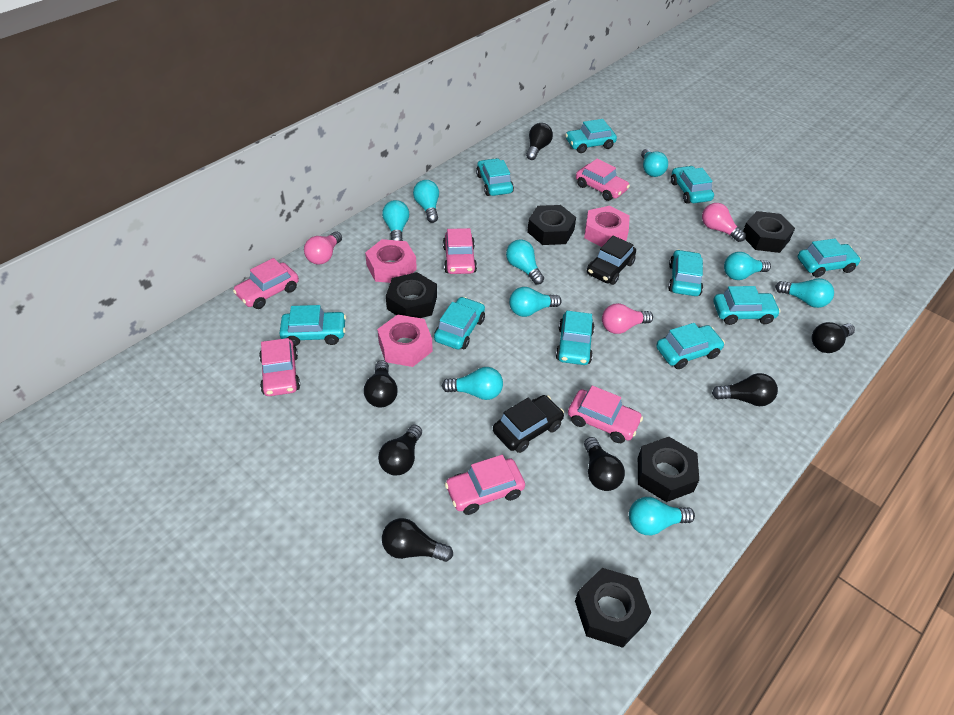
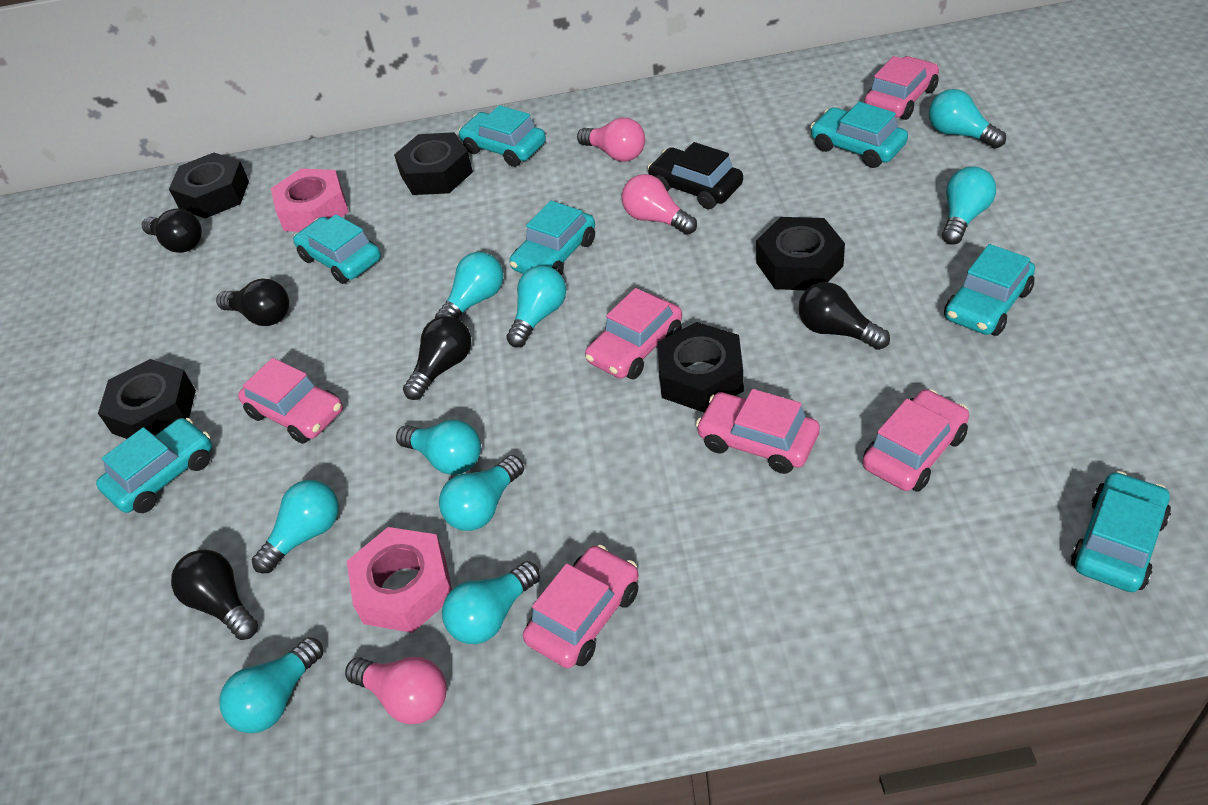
black car: [493,395,564,453] [587,236,636,285] = 2 -> [647,142,743,209] = 1
black light bulb: [364,360,398,407] [378,425,422,476] [382,518,453,562] [526,123,553,160] [584,437,625,491] [712,373,778,406] [812,322,855,353] = 7 -> [142,209,202,253] [171,550,258,640] [216,279,289,326] [403,316,471,400] [798,282,890,350] = 5
pink nut: [365,239,417,283] [377,314,433,367] [584,206,630,247] = 3 -> [271,169,349,232] [347,527,452,633] = 2
turquoise car: [279,305,346,346] [434,297,485,349] [476,158,514,196] [555,311,595,365] [565,119,617,153] [656,323,725,369] [668,250,703,296] [671,166,714,204] [713,286,781,325] [798,239,861,277] = 10 -> [96,418,212,513] [293,214,381,284] [458,105,546,167] [509,201,595,276] [810,102,908,168] [944,244,1035,336] [1071,471,1171,592] = 7

